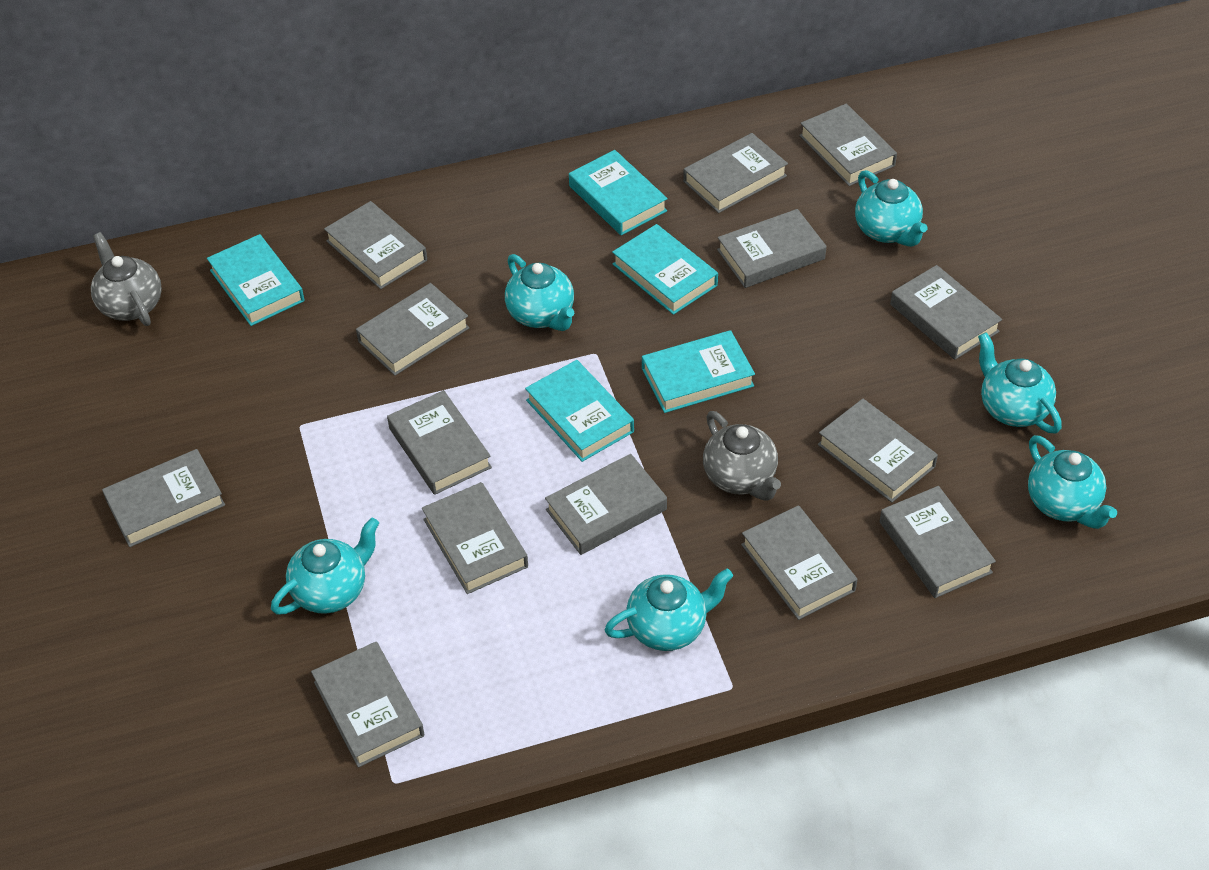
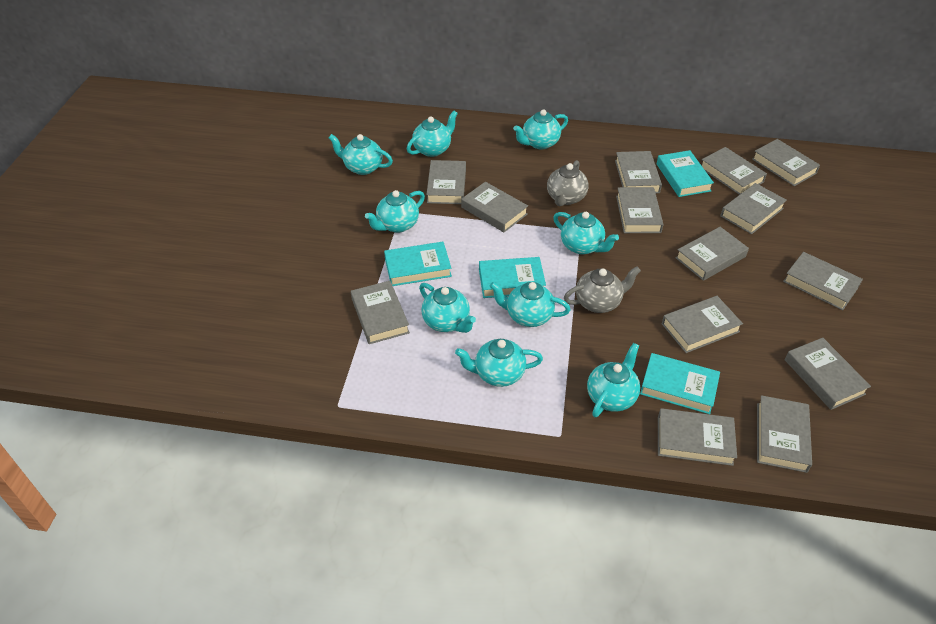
turquoise book: [207,234,305,326] [525,360,634,462] [569,150,668,235] [612,224,718,315] [642,330,755,413] = 5 -> [384,242,452,286] [479,257,546,298] [640,353,720,414] [657,150,714,197] = 4
turquoise teapot: [271,518,379,614] [505,254,574,331] [605,569,733,651] [855,170,927,247] [978,332,1062,433] [1028,435,1117,529] = 6 -> [328,134,393,175] [365,190,425,233] [407,111,458,157] [419,283,476,333] [455,339,543,387] [490,282,571,327] [513,109,568,149] [553,212,619,255] [587,343,640,417] = 9

